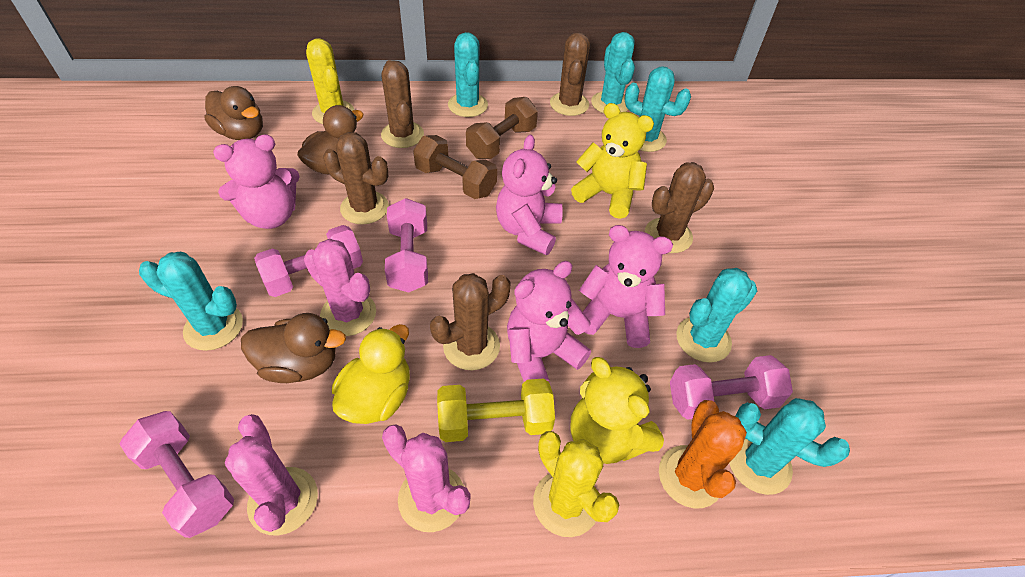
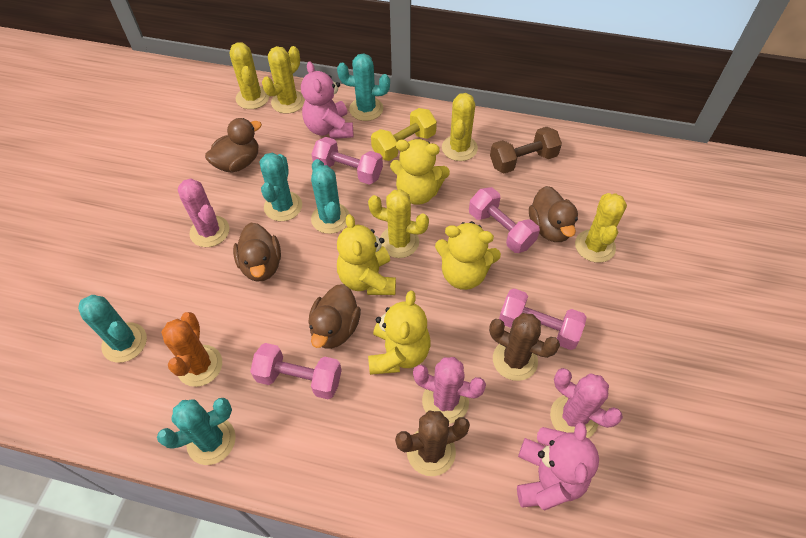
brown cactus: [323,132,389,225] [381,60,424,148] [430,273,511,370] [550,32,590,116] [645,162,714,253] = 5 -> [395,411,470,476] [489,313,560,381] = 2
brown duck: [204,86,263,140] [241,313,346,383] [297,105,364,174] = 3 -> [205,118,262,173] [233,223,281,282] [308,284,361,349] [529,186,578,242] = 4
brown dumbbell: [413,135,497,199] [466,97,538,159] = 2 -> [490,127,562,173] = 1
pink teddy bear: [213,134,300,229] [496,135,563,255] [507,261,591,383] [579,225,673,348] = 4 -> [301,61,353,139] [517,422,599,511] = 2
turquoise cactus: [139,252,243,351] [448,32,488,117] [591,32,635,113] [625,67,691,152] [676,268,757,363] [729,398,850,495] = 6 -> [78,295,147,363] [157,398,236,465] [260,153,302,221] [311,159,349,234] [337,53,390,121] = 5
yellow cactus: [306,38,354,124] [533,431,619,537] = 2 -> [229,42,269,109] [262,46,305,114] [368,189,429,258] [442,93,478,161] [575,193,627,263] = 5
yellow duck: [332,324,410,424] = 1 -> none = 0
yellow teddy bear: [571,103,654,219] [571,357,664,464] = 2 -> [337,214,396,295] [368,290,430,375] [390,139,450,205] [435,221,501,290] = 4

